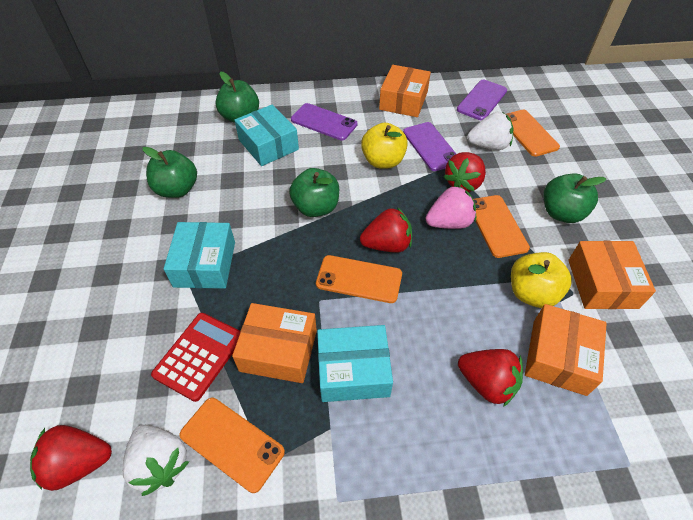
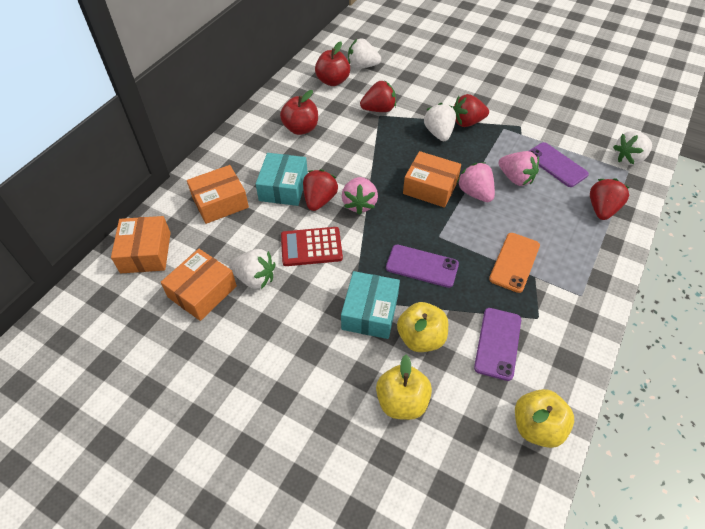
green apple: [143,147,197,198] [215,72,259,123] [289,168,339,217] [543,173,606,223] = 4 -> none = 0
orange phone: [179,398,285,493] [316,255,402,303] [473,195,530,258] [506,110,560,157] = 4 -> [489,233,540,293] = 1
pink strawberry: [426,185,476,229] = 1 -> [342,177,378,215] [457,162,495,202] [498,151,539,186] = 3
red apple: none = 0 -> [280,90,318,135] [315,41,350,86] = 2
turquoise box: [163,222,235,289] [234,104,299,166] [317,325,393,402] = 3 -> [256,153,308,206] [341,271,400,339] = 2
white strawberry: [123,425,189,496] [467,112,513,150] = 2 -> [229,249,275,289] [348,38,381,69] [424,103,456,141] [613,131,652,165] = 4
yellow apple: [361,123,408,169] [511,252,572,308] = 2 -> [376,355,432,420] [397,302,448,352] [515,389,574,448] = 3

